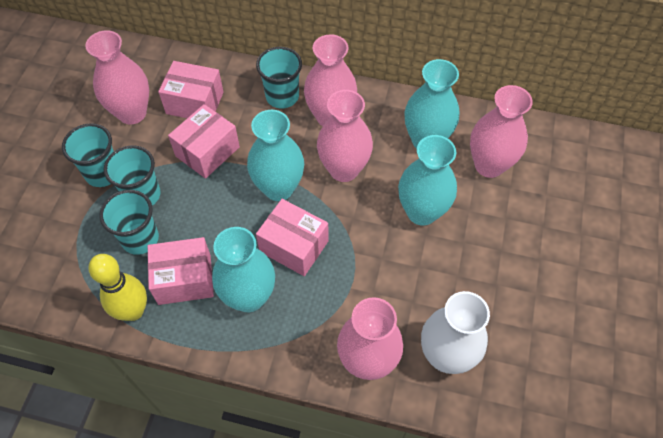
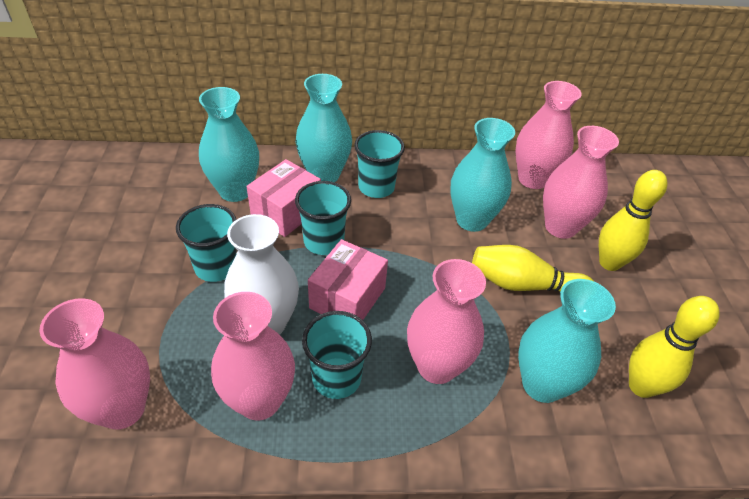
pink box: [148,237,214,305] [158,61,224,118] [168,104,240,179] [256,199,328,276] = 4 -> [247,159,321,237] [308,239,388,320] = 2
yellow bowling pin: [88,254,147,321] = 1 -> [472,245,595,292] [599,170,668,271] [629,296,720,398] = 3

